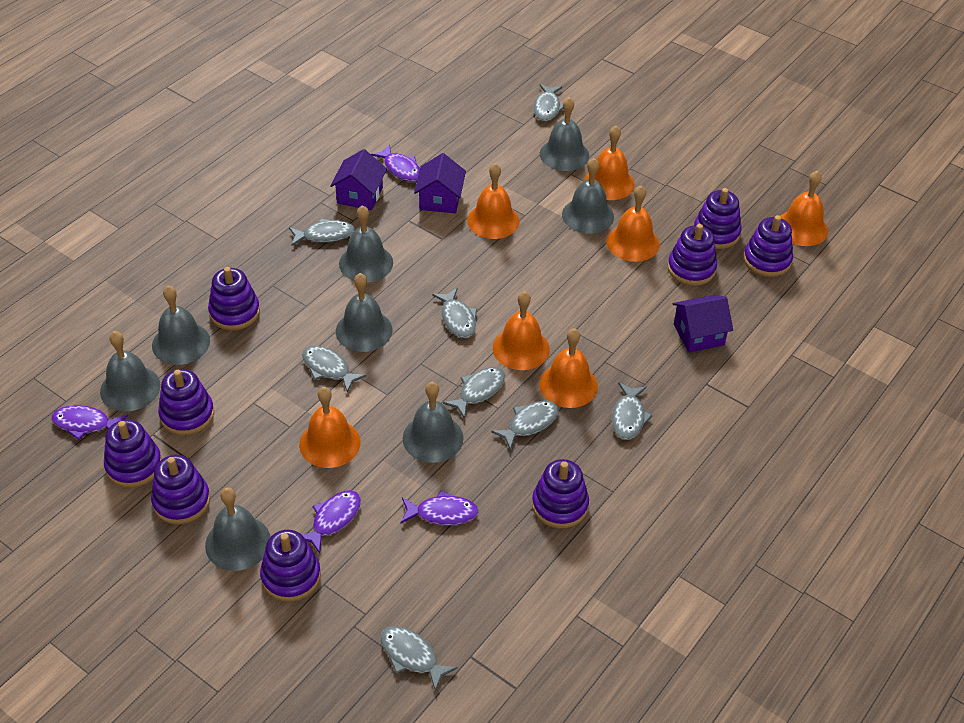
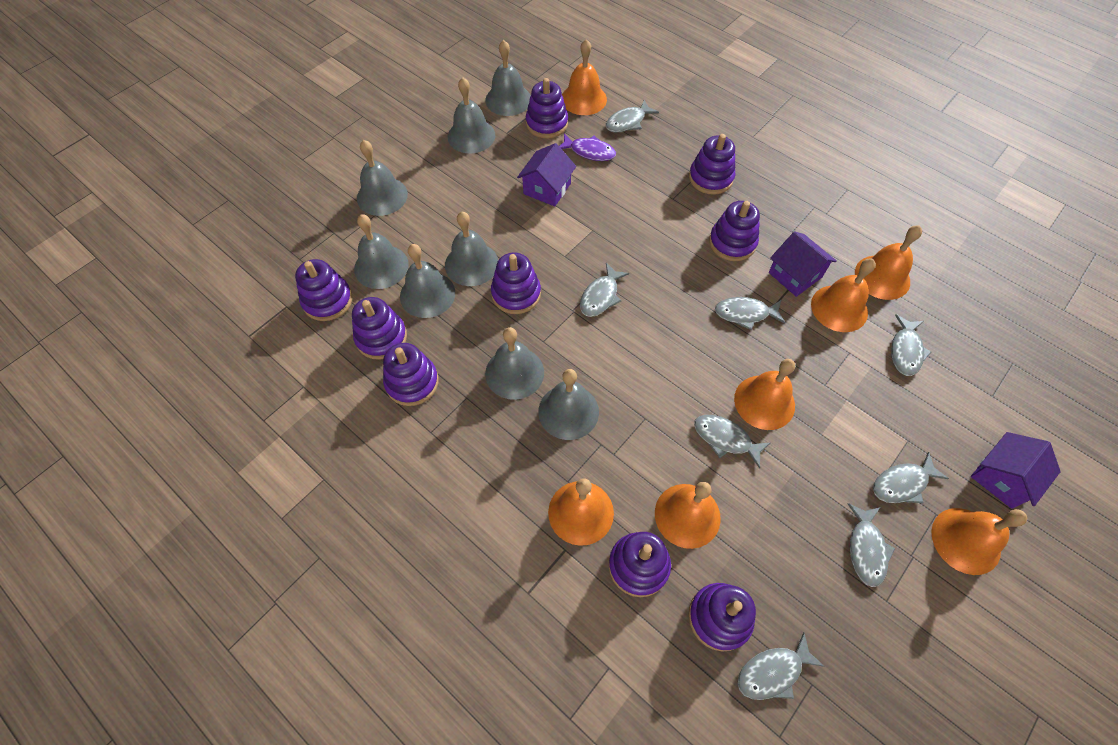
purple fish: [51,405,128,440] [303,490,361,554] [371,144,420,182] [400,490,479,526] = 4 -> [559,133,616,161] = 1

